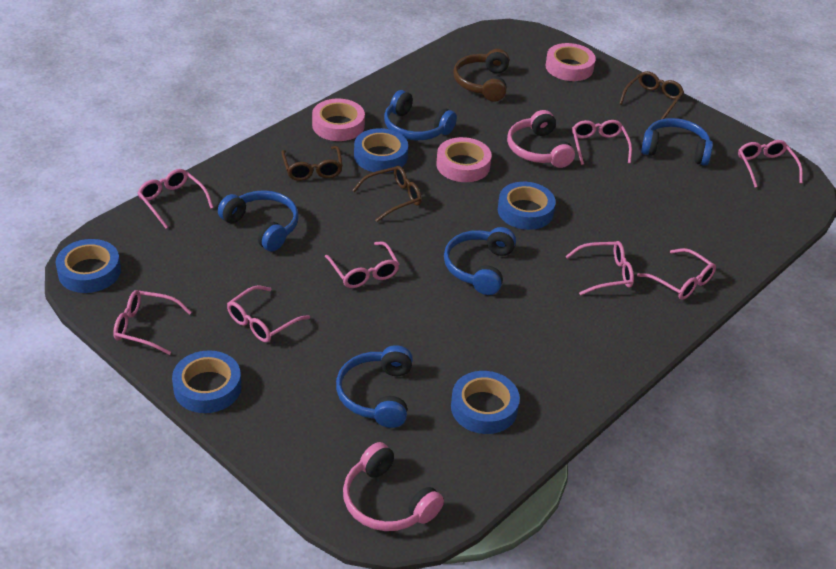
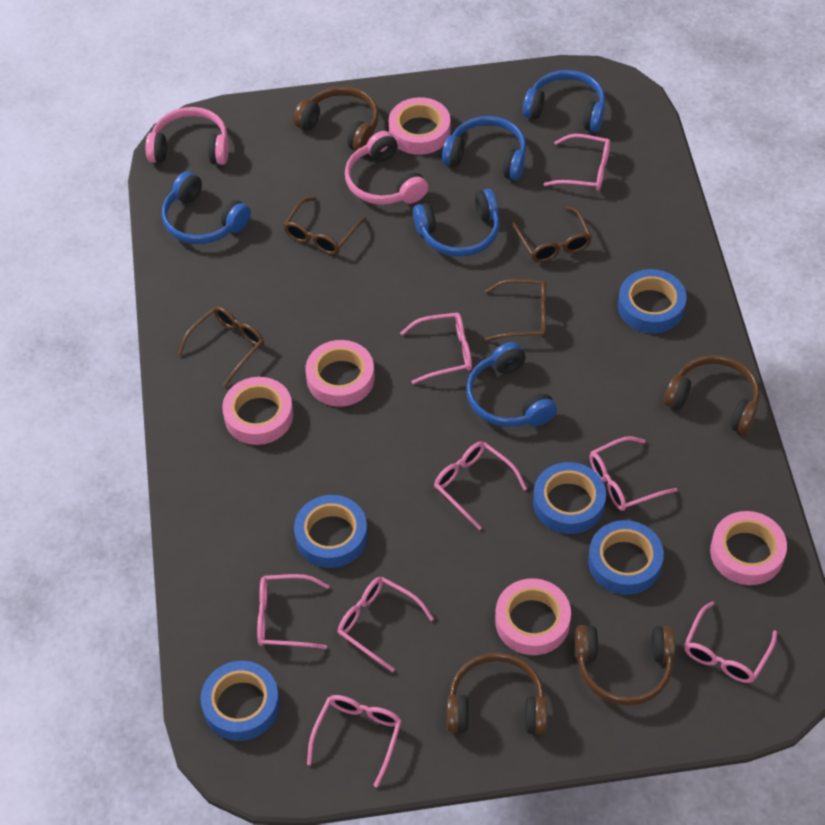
brown glasses: [281,146,343,181] [352,166,422,222] [619,71,684,120] = 3 -> [177,306,264,387] [283,197,366,255] [485,279,546,341] [511,206,592,262] = 4
brown headphones: [453,49,509,102] = 1 -> [293,86,379,151] [447,652,547,735] [575,625,675,706] [664,355,760,434] = 4
pink tape: [312,99,365,141] [436,137,492,182] [546,43,596,81] = 3 -> [222,377,293,445] [306,340,375,407] [389,97,450,155] [495,578,571,655] [710,511,787,585] = 5

